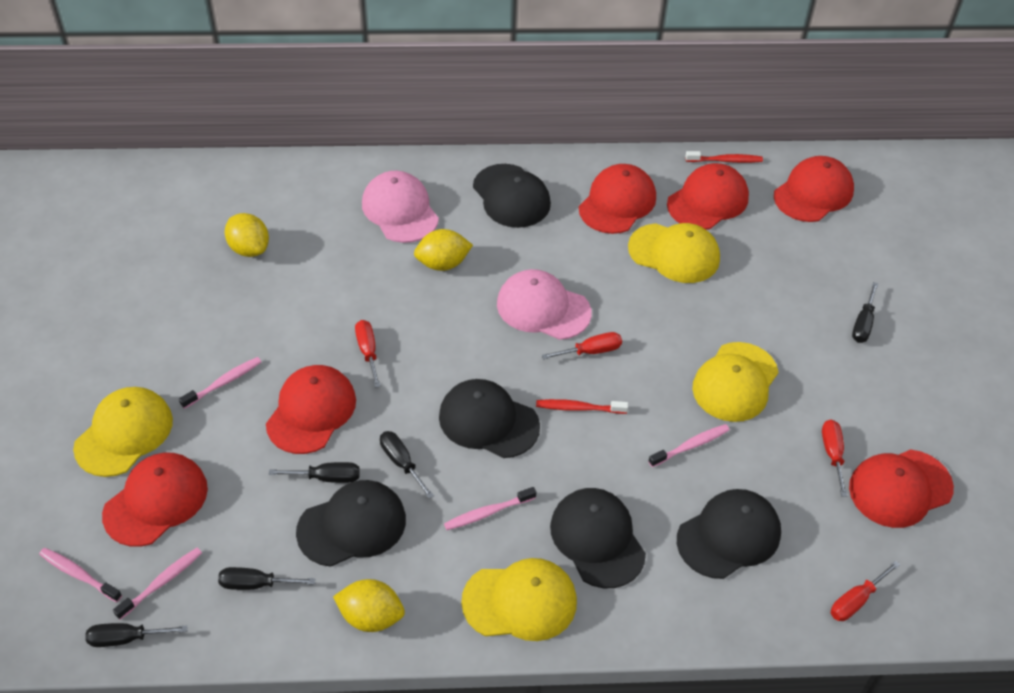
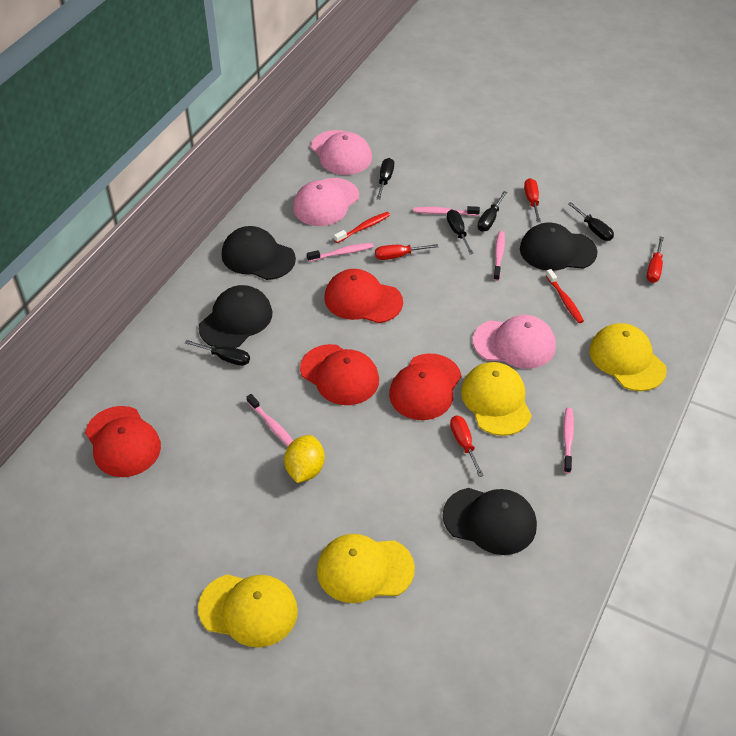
black cap: [296,480,406,567] [439,379,540,458] [473,164,551,228] [550,488,646,588] [677,489,781,579] = 5 -> [199,285,272,348] [222,226,296,280] [443,488,537,555] [520,222,598,271] = 4
pink cap: [362,171,439,243] [497,269,591,340] = 2 -> [293,178,359,226] [311,130,372,175] [473,315,556,369] = 3
red cap: [102,452,208,547] [266,365,356,454] [579,164,656,234] [667,163,749,230] [774,156,854,222] [849,449,954,528] = 6 -> [85,406,161,477] [300,344,379,405] [325,269,403,323] [389,354,461,420] = 4
yellow lemon: [225,213,269,257] [333,579,405,632] [414,229,473,271] = 3 -> [284,435,325,483] = 1

